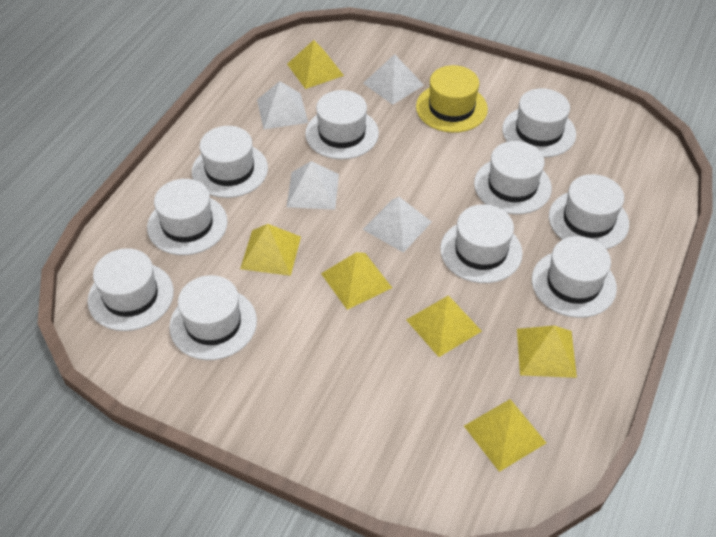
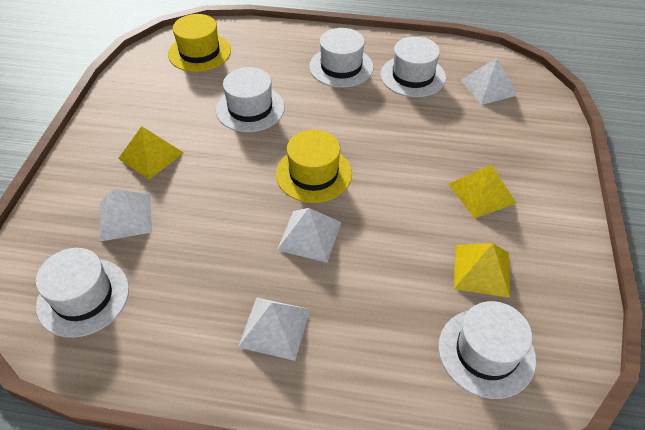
white hat: [88,248,174,331] [147,179,228,255] [169,275,257,360] [192,126,268,198] [305,90,379,159] [440,205,523,283] [474,141,552,215] [502,88,576,158] [532,236,617,318] [549,174,629,249] = 10 -> [36,248,129,338] [216,67,285,132] [309,28,374,88] [381,36,446,97] [438,301,536,399] = 5
yellow hat: [416,65,488,133] = 1 -> [168,14,231,72] [276,130,352,203] = 2
yellow pyramid: [240,224,301,276] [287,40,344,89] [321,252,392,310] [406,295,482,357] [464,399,546,472] [517,326,577,378] = 6 -> [118,126,184,180] [449,164,516,219] [454,243,510,298] = 3

